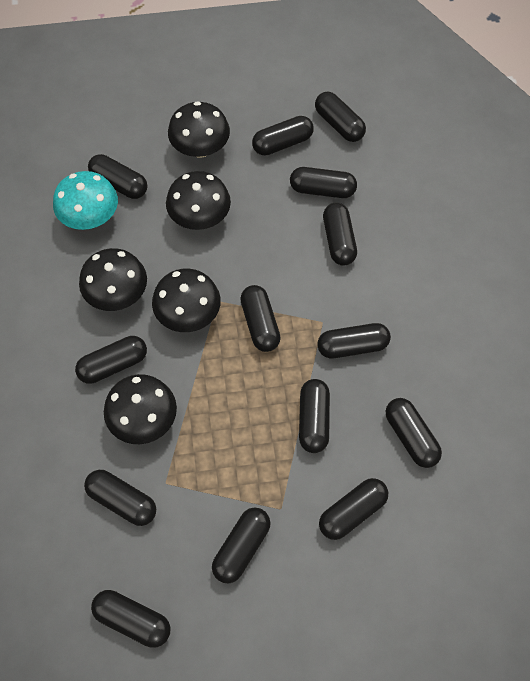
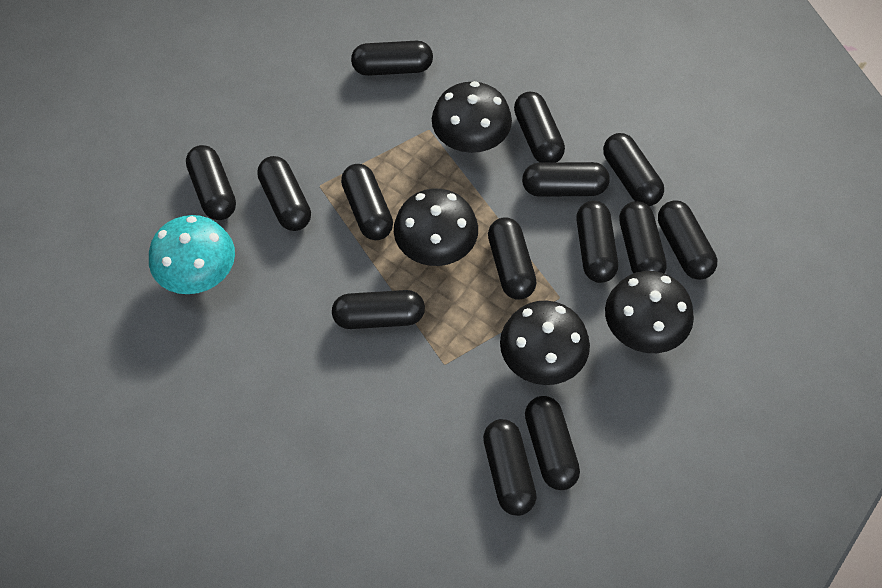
black mushroom: [79,248,147,311] [104,374,177,444] [152,269,221,332] [166,171,231,230] [168,101,230,158] = 5 -> [394,189,478,266] [432,81,512,153] [500,300,590,385] [605,271,694,353] = 4

